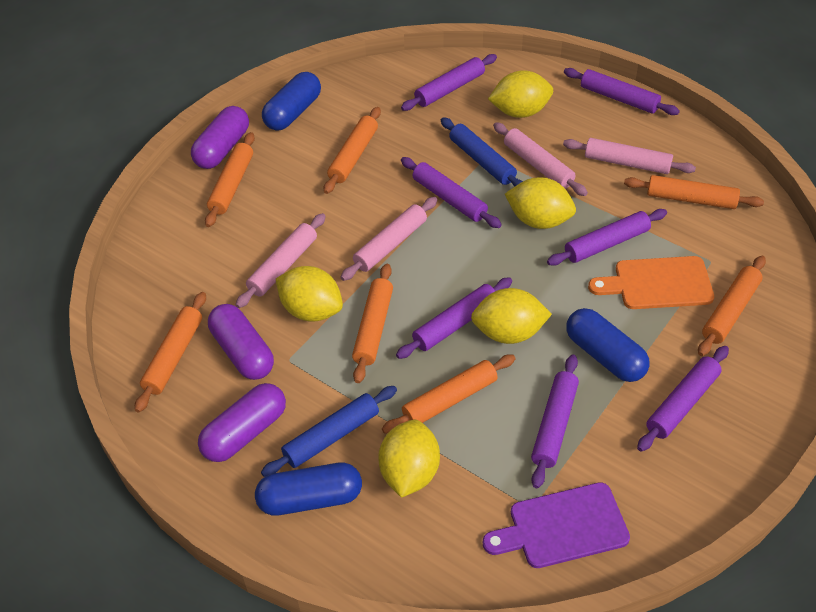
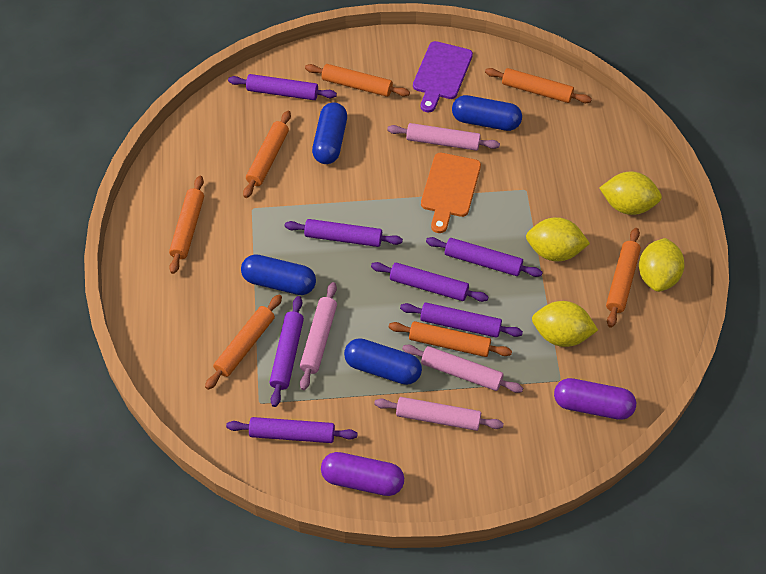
blue capsule: [255,463,362,516] [262,72,321,131] [566,308,650,382] = 3 -> [241,254,316,295] [312,102,347,164] [344,338,422,385] [452,95,522,131] = 4
blue rolling pin: [261,386,397,477] [441,117,523,187] = 2 -> none = 0
purple capsule: [191,106,249,169] [198,383,286,462] [208,304,274,380] = 3 -> [321,452,404,496] [554,378,636,420] = 2
yellow lemon: [276,266,343,322] [378,420,440,498] [471,288,552,344] [488,70,553,118] [505,177,576,229] = 5 -> [526,217,590,261] [532,301,598,347] [599,171,662,215] [639,238,685,292] = 4

